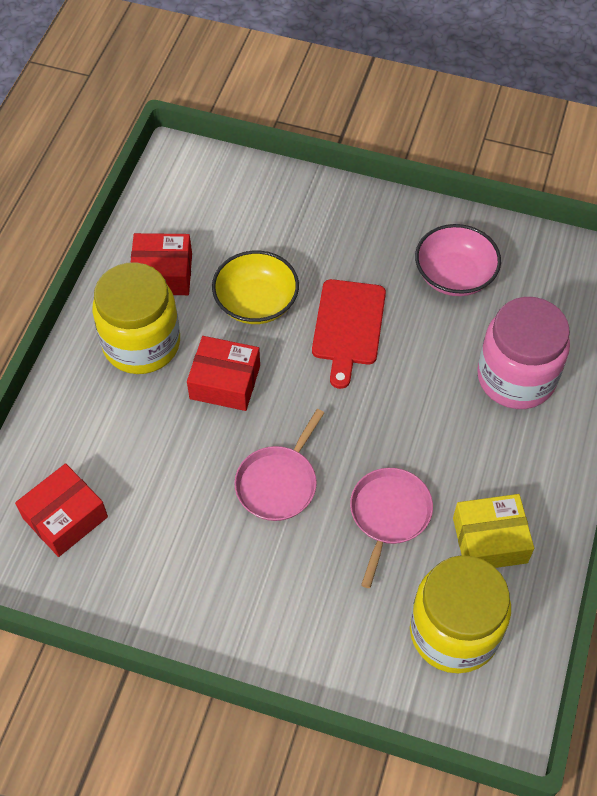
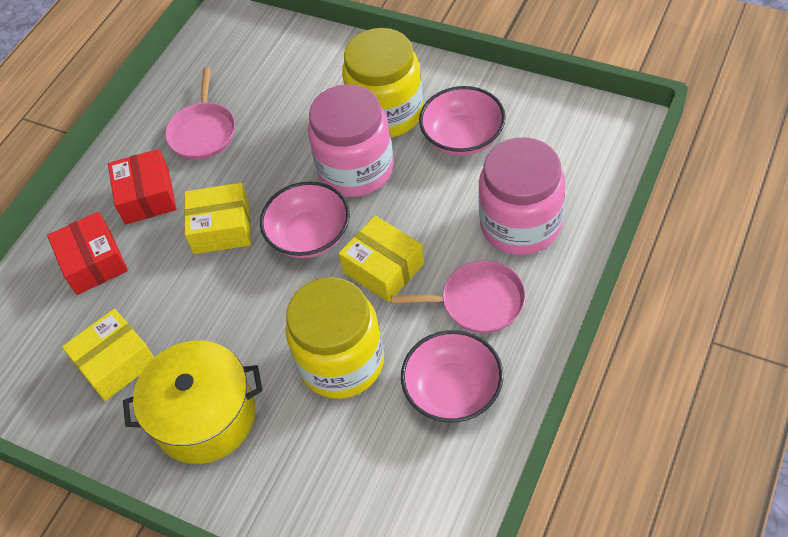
pink bowl: [415,224,501,296] = 1 -> [260,181,350,258] [401,330,503,423] [419,86,506,156] = 3
pink jar: [477,297,570,409] = 1 -> [308,84,394,197] [478,137,565,255] = 2
red box: [15,463,108,557] [131,233,192,295] [187,336,260,411] = 3 -> [47,212,128,295] [108,149,177,224] = 2
red cutting board: [312,279,386,389] = 1 -> none = 0
yellow bowl: [212,251,299,324] = 1 -> none = 0
yellow box: [453,494,534,568] = 1 -> [62,309,154,401] [184,183,251,254] [338,216,424,302] = 3
yellow pot: none = 0 -> [123,341,263,464] = 1

